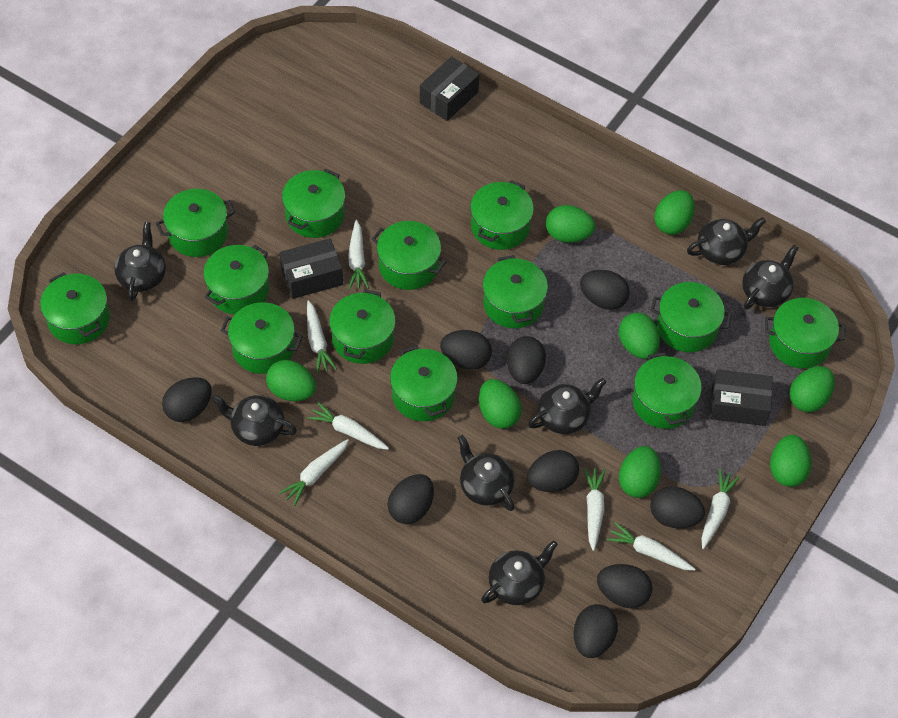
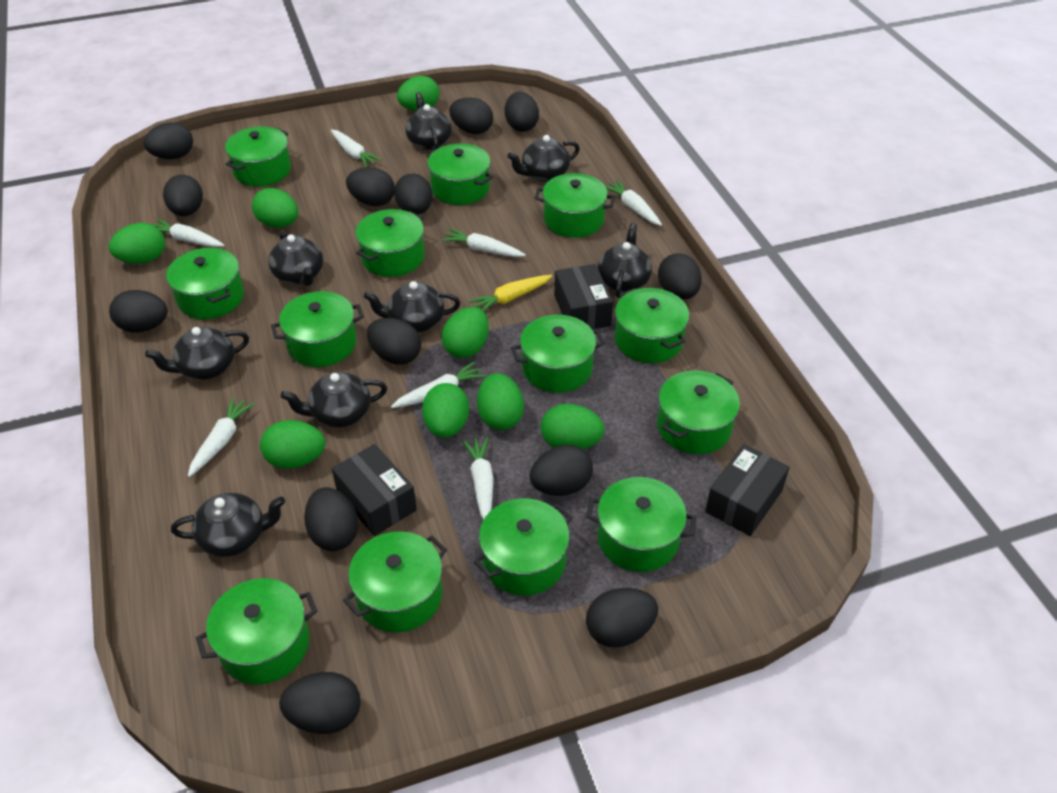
black egg: [162,377,212,422] [388,474,434,524] [440,330,492,370] [507,336,546,384] [527,450,579,492] [573,604,618,658] [580,270,630,310] [597,564,653,608] [650,486,705,528] = 9 -> [109,290,168,333] [144,122,193,159] [163,175,203,216] [279,672,361,734] [304,487,359,551] [346,167,395,206] [367,318,421,365] [394,174,432,215] [449,97,493,134] [505,92,539,132] [530,445,593,496] [586,588,658,648] [658,253,702,299] = 13
black teapot: [114,222,166,301] [211,395,297,446] [458,435,515,511] [481,540,558,605] [528,378,606,434] [687,217,766,265] [742,245,798,309] = 7 -> [145,326,249,380] [171,493,285,557] [268,230,323,286] [281,372,387,428] [363,281,460,332] [405,92,452,150] [507,135,580,182] [597,223,652,298] = 8
yellow carrot: none = 0 -> [469,275,552,312] = 1

